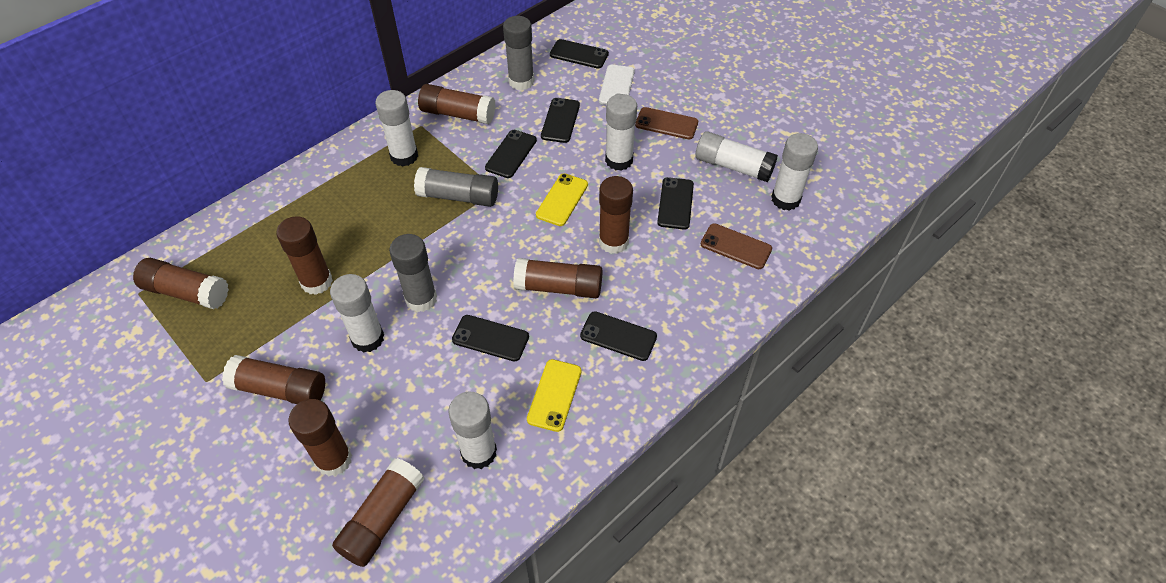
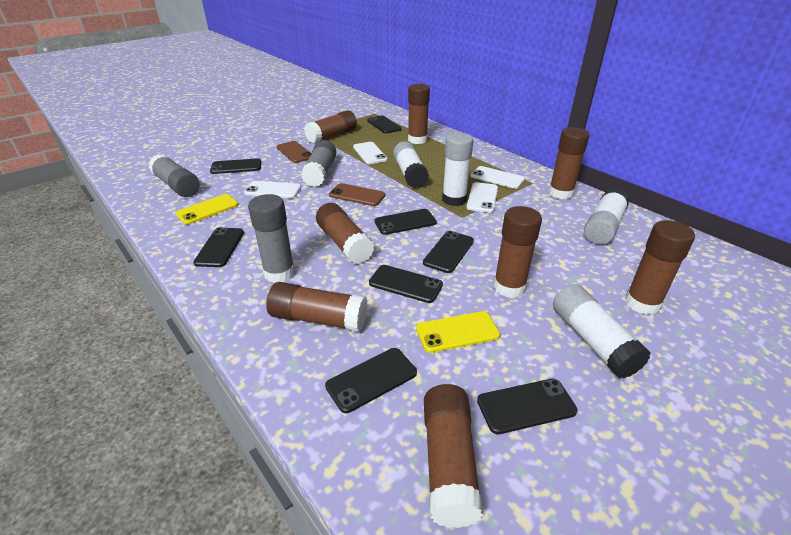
black phone: [452,315,529,361] [485,130,537,178] [541,98,580,143] [550,39,609,69] [580,311,657,361] [657,177,694,229] = 6 -> [193,227,244,267] [210,158,261,174] [325,348,417,413] [367,116,402,133] [369,265,443,303] [375,209,437,235] [423,231,474,273] [477,379,578,434] = 8
white glue stick: [330,274,384,353] [375,90,418,166] [448,392,497,469] [605,94,637,171] [696,131,778,182] [771,133,818,211] = 6 -> [393,141,429,188] [442,132,473,206] [553,284,651,378] [584,188,630,244] = 4
white phone: [599,65,635,105] = 1 -> [244,181,301,198] [353,142,388,164] [466,182,498,213] [471,166,525,189] = 4

